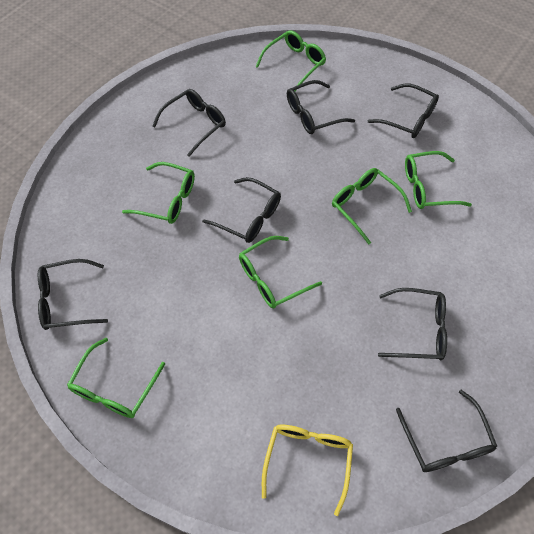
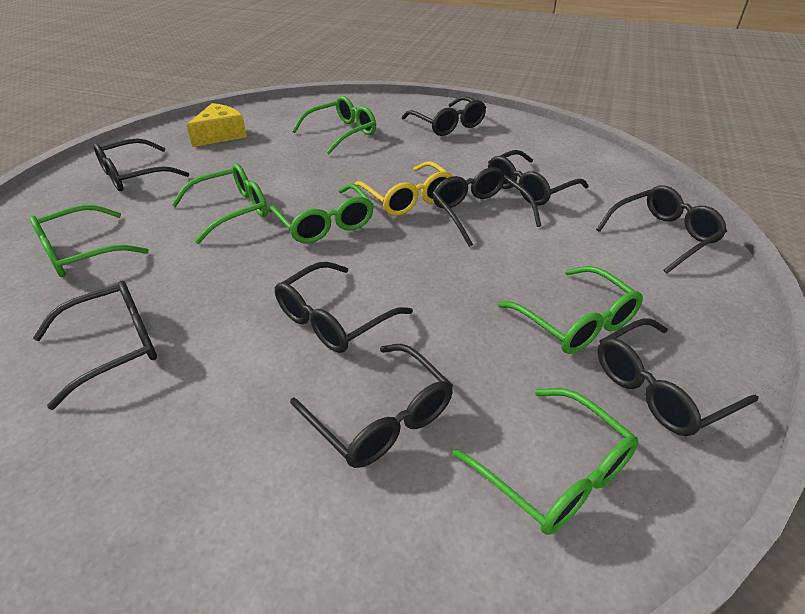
black glasses: [38,259,108,330] [152,89,226,157] [202,177,281,243] [287,80,355,134] [368,84,439,138] [378,288,447,360] [396,390,498,472] = 7 -> [33,281,157,410] [93,139,189,191] [275,262,413,353] [290,344,453,468] [402,96,486,136] [432,167,541,247] [488,150,588,206] [596,186,727,274] [597,318,759,436] = 9
yellow cheese: none = 0 -> [186,103,247,147] = 1

